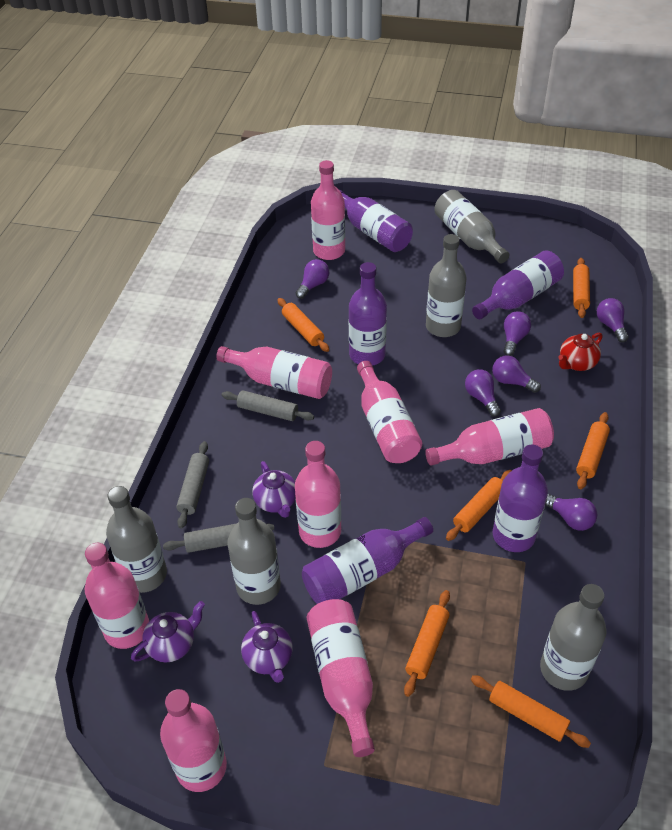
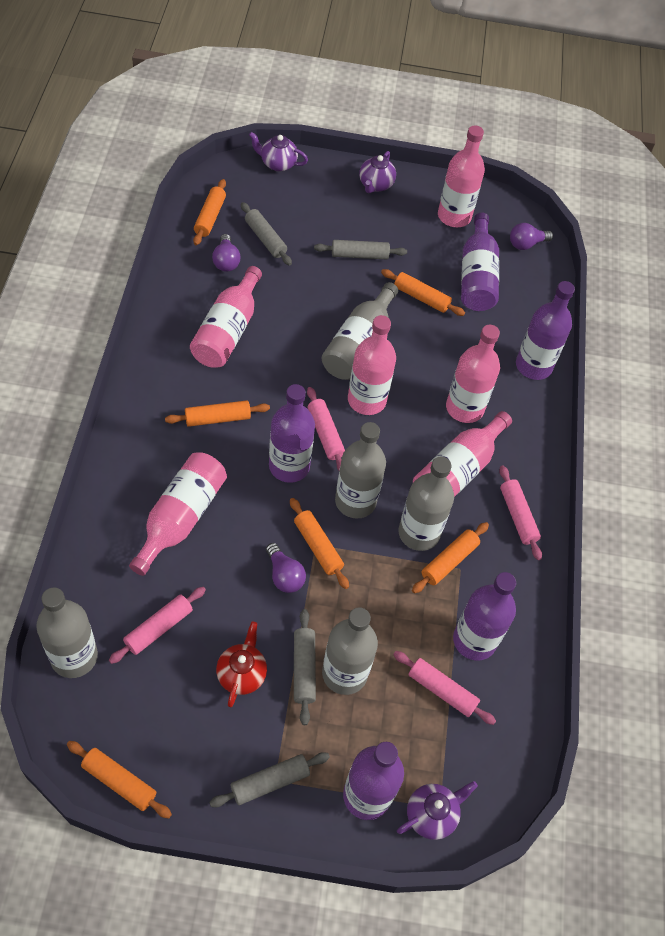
grey rolling pin: [163,523,274,553] [176,441,209,529] [222,390,314,421] = 3 -> [209,752,330,807] [241,202,292,266] [294,609,316,725] [314,240,407,259] = 4
pink bottle: [85,543,149,649] [160,689,227,792] [216,346,332,399] [295,441,341,548] [307,599,375,757] [311,160,345,260] [357,361,422,463] [425,408,554,466] = 8 -> [129,452,227,576] [190,266,262,368] [348,315,396,415] [413,411,512,497] [438,126,485,227] [446,325,500,423] = 6
pink rolling pin: none = 0 -> [109,587,206,664] [307,387,345,470] [393,651,496,725] [499,465,542,560] = 4
purple light bulb: [296,259,329,299] [465,369,501,417] [492,355,541,393] [503,311,531,356] [545,494,598,531] [597,298,629,342] = 6 -> [212,234,240,272] [266,543,306,593] [510,223,553,250] = 3

